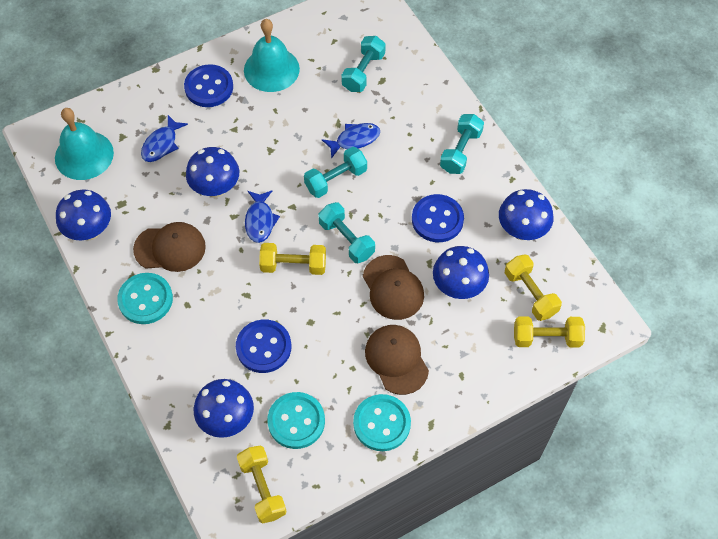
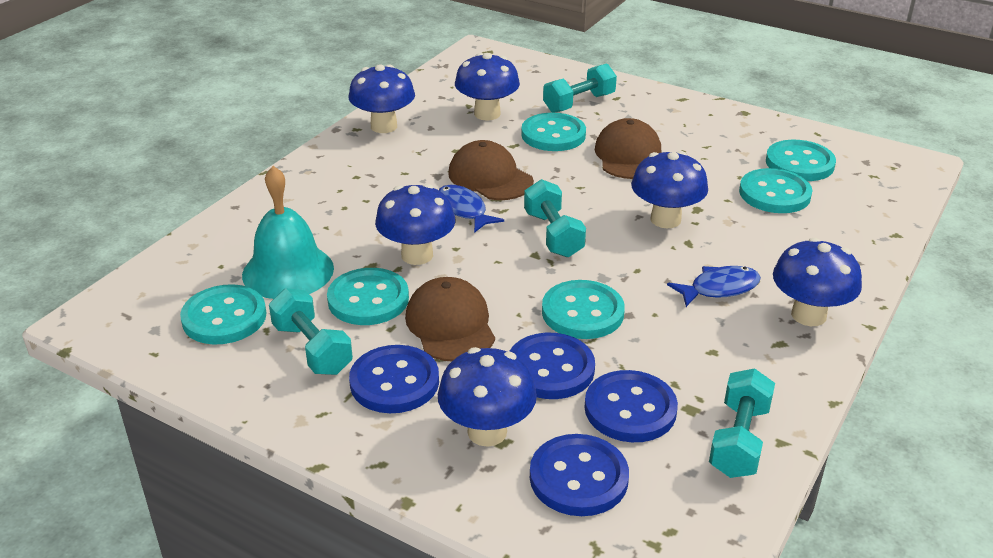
blue button: [184,64,233,107] [236,319,291,373] [412,194,464,242] = 3 -> [349,345,439,413] [509,333,595,399] [530,434,629,516] [585,370,678,442] = 4
blue fish: [141,115,188,162] [245,190,280,243] [322,123,380,159] = 3 -> [439,185,504,233] [667,266,761,307] = 2
blue mushroom: [56,189,111,241] [186,147,239,197] [194,379,254,438] [433,246,489,299] [499,189,553,240] = 5 -> [349,64,415,133] [375,184,455,265] [438,347,537,447] [455,53,520,121] [631,151,708,228] [773,238,862,326] = 6
turquoise bell: [55,108,114,180] [244,19,300,92] = 2 -> [242,166,334,299] = 1
turquoise button: [117,273,173,324] [267,392,325,449] [353,394,411,451] = 3 -> [180,284,266,345] [327,268,409,325] [521,113,586,151] [542,280,625,339] [739,168,813,213] [766,140,836,181] = 6
yellow dumbbell: [237,445,286,524] [259,243,326,275] [505,254,562,321] [514,316,585,347] = 4 -> none = 0

